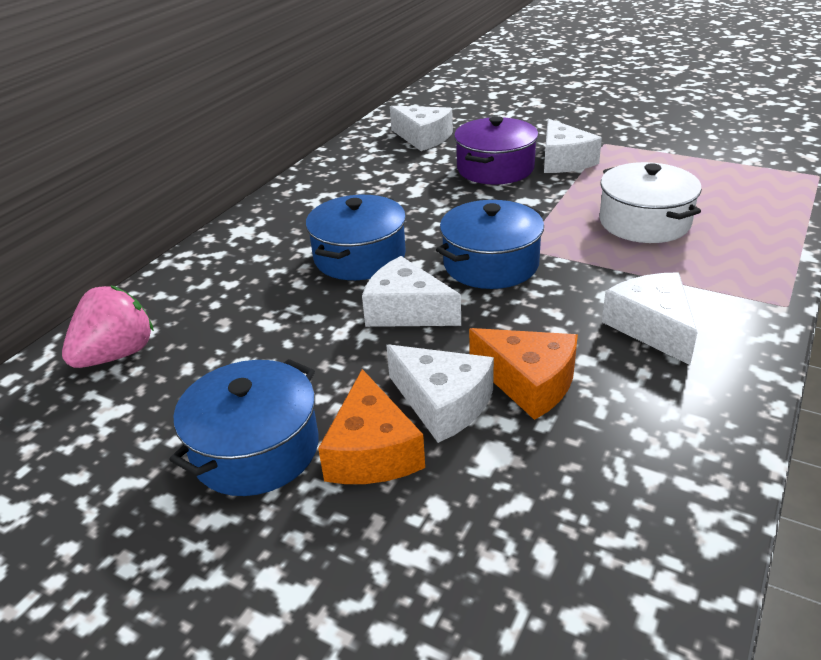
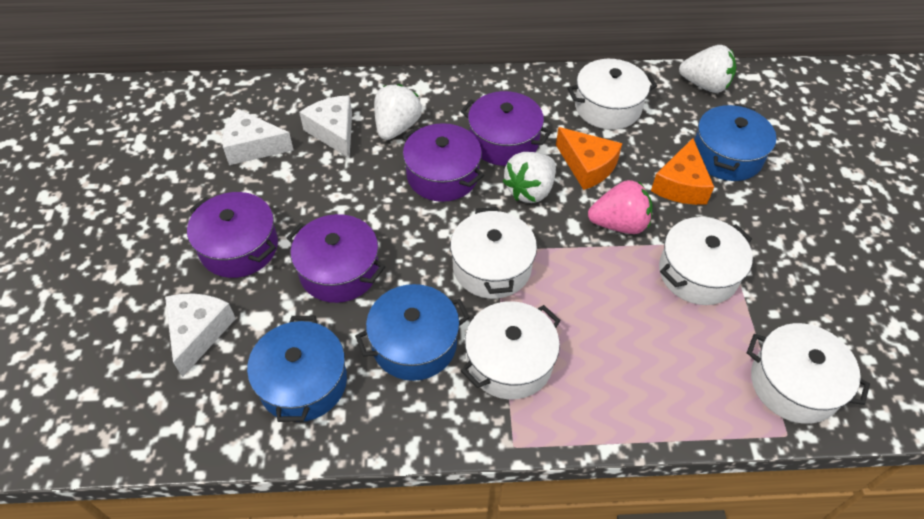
purple pot: [454,116,538,184] = 1 -> [187,192,278,278] [287,214,385,303] [402,123,484,202] [461,91,551,166] = 4
white cheese: [362,256,461,327] [386,344,494,443] [390,106,453,151] [544,119,602,173] [602,273,698,365] = 5 -> [165,293,236,377] [222,109,294,165] [299,95,352,159] = 3
white pot: [599,162,702,243] = 1 -> [450,207,537,299] [461,301,561,400] [568,59,657,130] [659,217,753,305] [747,323,870,424] = 5
white strawberry: none = 0 -> [374,84,422,140] [503,152,556,203] [679,45,736,93] = 3

